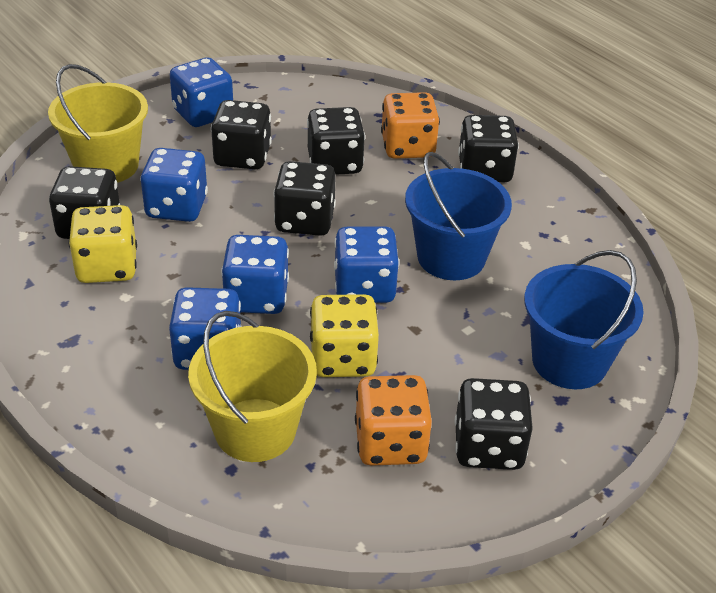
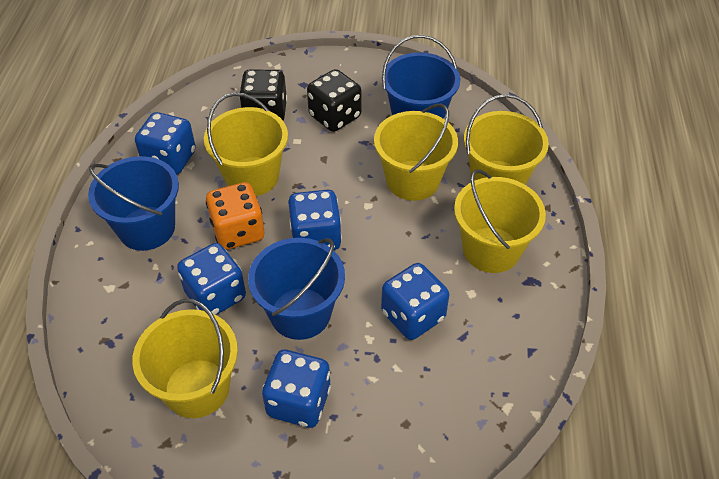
black dice: [49,166,120,239] [211,100,272,170] [273,161,336,236] [307,107,365,175] [455,378,533,470] [458,115,519,182] = 6 -> [239,69,287,121] [307,69,361,132] = 2
blue bucket: [405,152,512,280] [524,250,643,389] = 2 -> [88,156,179,251] [248,238,345,340] [382,35,460,119] = 3
orange dice: [355,375,432,466] [381,92,440,159] = 2 -> [206,182,264,250] = 1
yellow bucket: [48,64,148,183] [188,311,317,462] = 2 -> [132,299,238,418] [204,93,288,196] [374,104,458,201] [454,169,546,273] [464,94,549,185] = 5
yellow dice: [69,205,137,283] [310,294,379,377] = 2 -> none = 0

